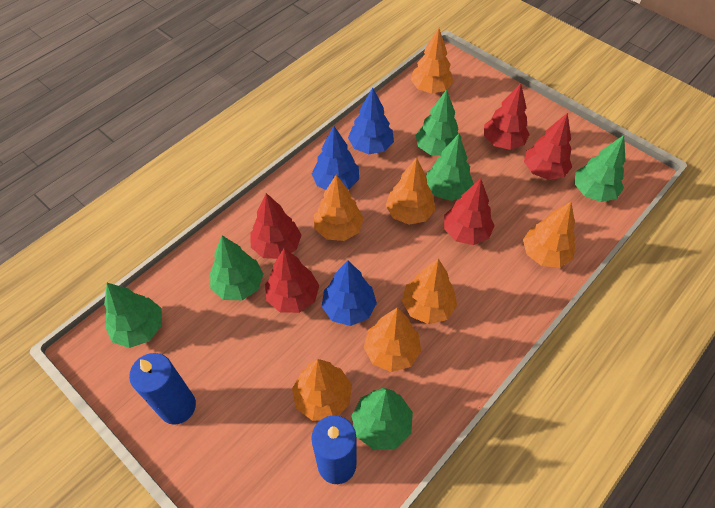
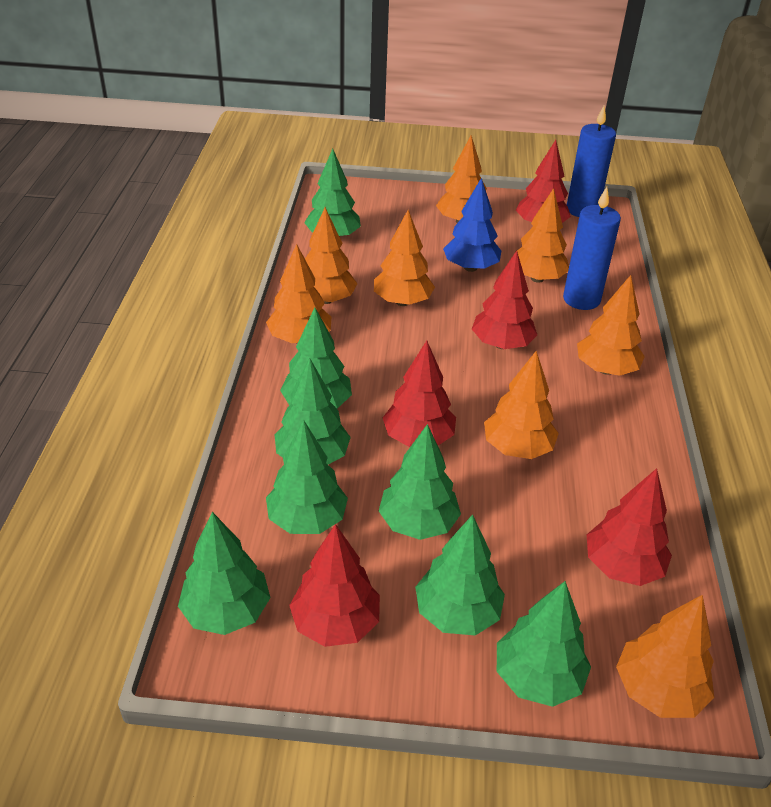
blue tree: [312,126,359,190] [321,260,377,326] [348,88,394,154] = 3 -> [443,178,501,272] = 1
green tree: [104,283,162,348] [210,236,263,300] [352,388,413,450] [415,89,461,156] [426,134,474,201] [574,135,626,202] = 6 -> [178,512,271,635] [266,420,348,534] [274,358,351,465] [280,308,352,409] [304,149,361,237] [379,424,461,540] [415,514,505,636] [497,581,591,707] = 8
orange tree: [292,359,352,421] [314,175,364,241] [364,308,421,372] [386,157,436,225] [402,259,457,324] [411,28,454,94] [523,202,576,268] = 7 -> [266,244,331,344] [305,207,357,304] [374,210,435,306] [436,136,487,223] [484,351,559,459] [514,188,569,283] [577,275,645,376] [616,595,714,718] = 8

